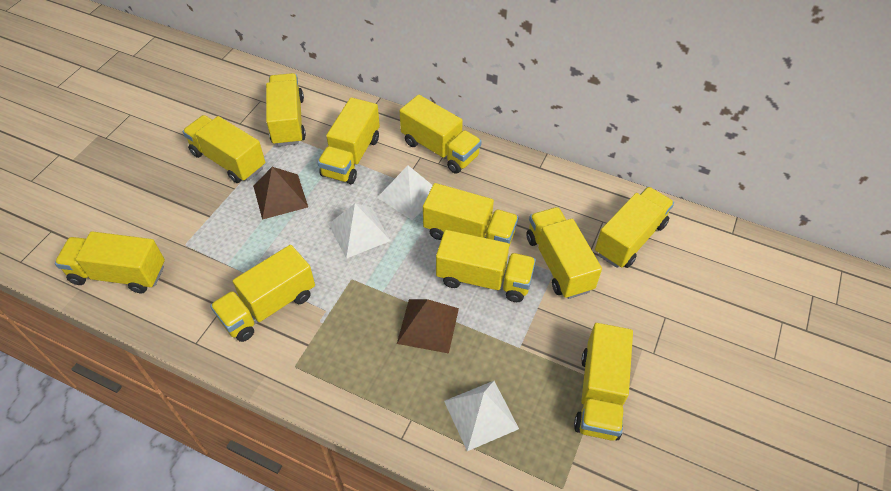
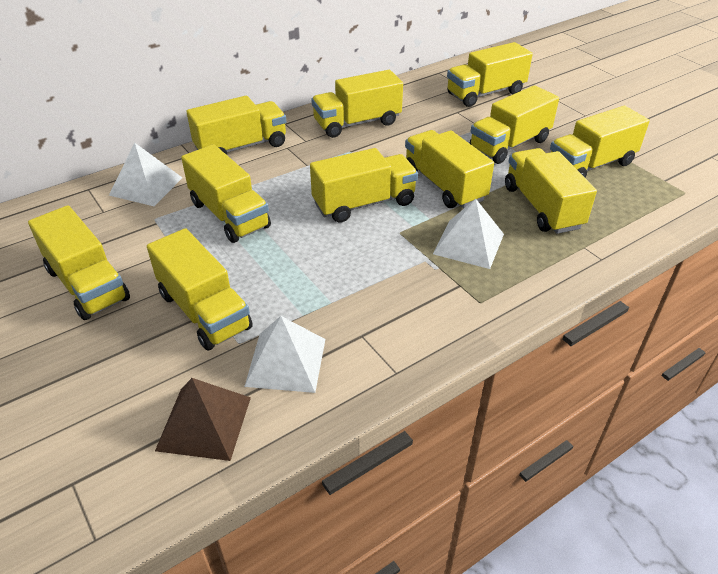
brown pyramid: [253,167,308,220] [397,299,459,354] = 2 -> [155,378,251,461] = 1

